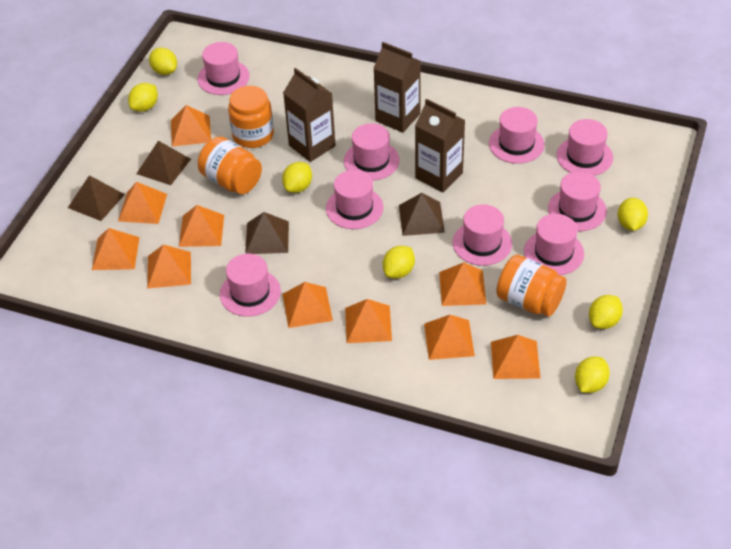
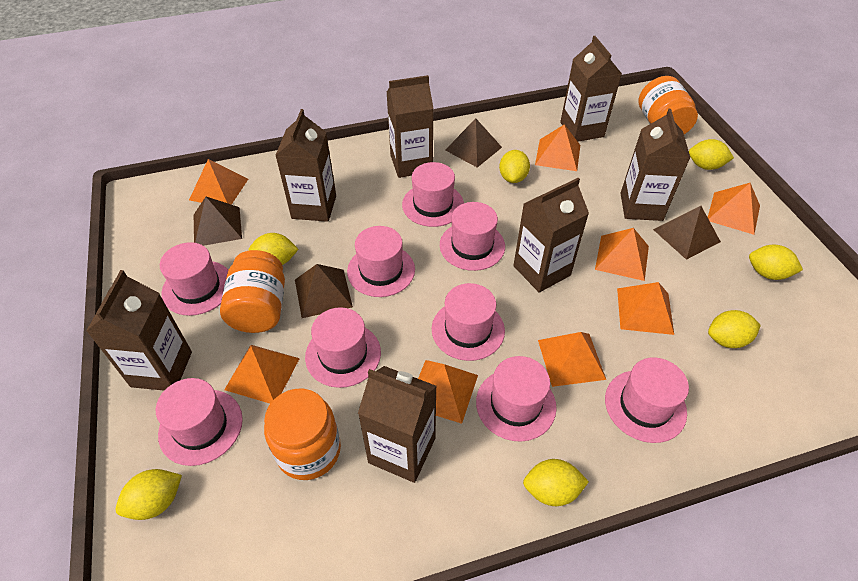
brown carton: [283,68,335,162] [374,42,421,133] [415,98,465,192] = 3 -> [86,270,192,391] [275,109,336,222] [358,366,437,483] [386,75,434,178] [513,178,589,293] [560,36,622,142] [621,109,690,221] = 7
orange pyramid: [92,228,140,270] [118,182,167,224] [147,244,191,289] [171,105,211,147] [179,205,224,247] [282,282,333,328] [345,299,392,343] [424,315,475,360] [439,262,486,306] [491,335,540,379] = 10 -> [189,159,248,205] [224,345,300,404] [418,360,478,424] [535,124,580,171] [538,332,606,387] [595,228,649,281] [617,282,674,335] [708,183,760,235] = 8

